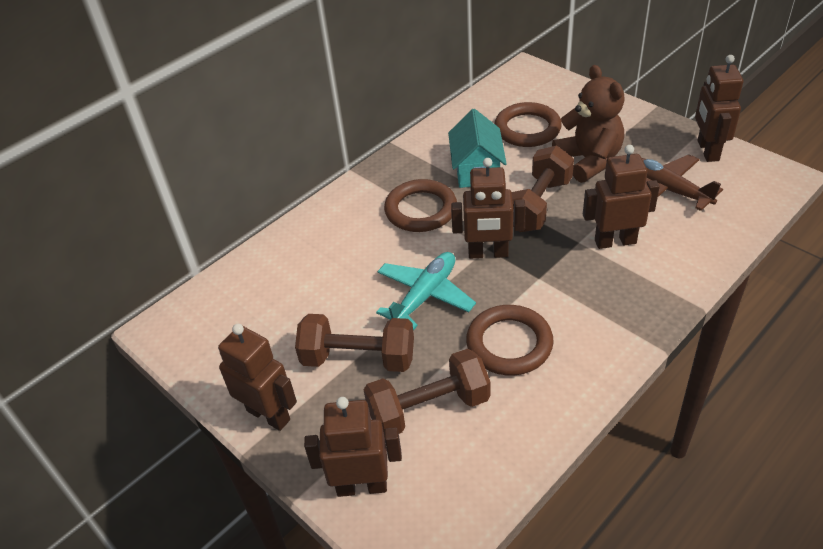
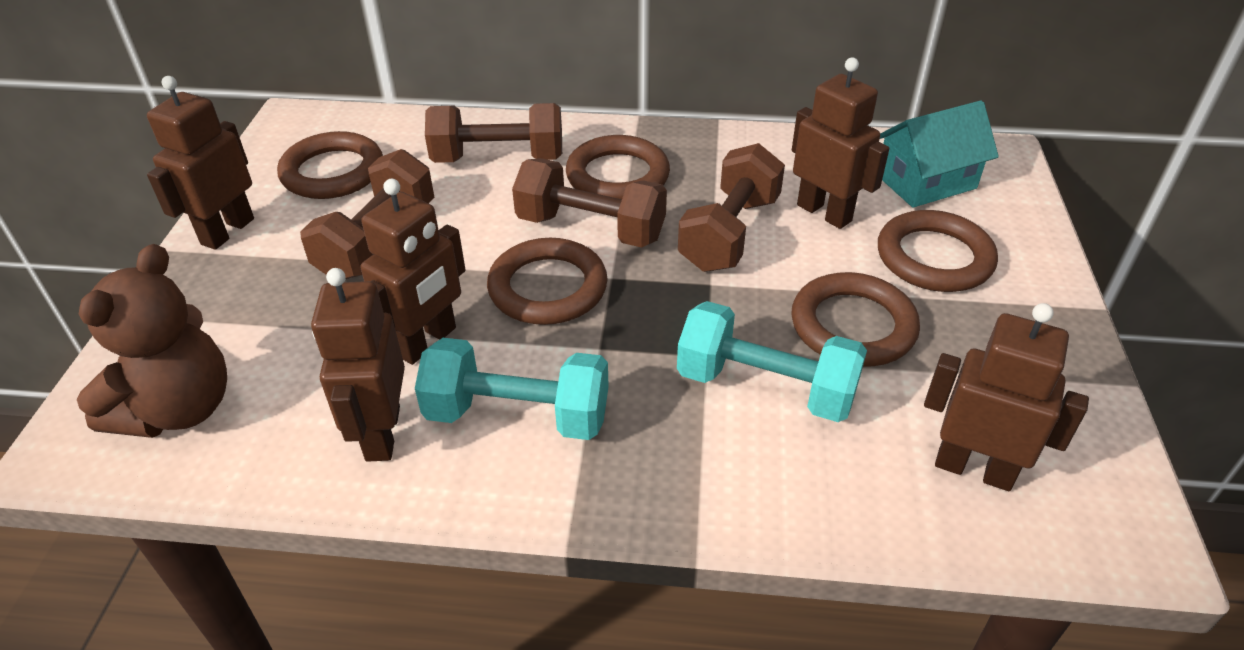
brown dumbbell: [295,314,414,372] [364,349,490,438] [512,146,574,232] = 3 -> [300,149,434,279] [425,103,562,163] [512,158,667,248] [678,143,785,272] = 4
brown plane: [642,154,723,211] = 1 -> none = 0
brown ring: [384,179,457,232] [466,305,554,375] [495,102,561,147] = 3 -> [277,131,383,199] [487,238,608,325] [566,135,670,199] [791,272,920,367] [878,210,998,292] = 5
turquoise dumbbell: none = 0 -> [415,338,609,440] [677,301,867,422] = 2
turquoise plane: [376,252,476,331] = 1 -> none = 0

